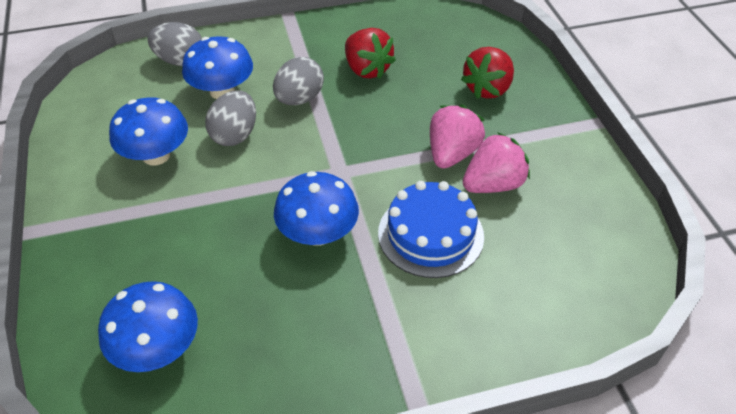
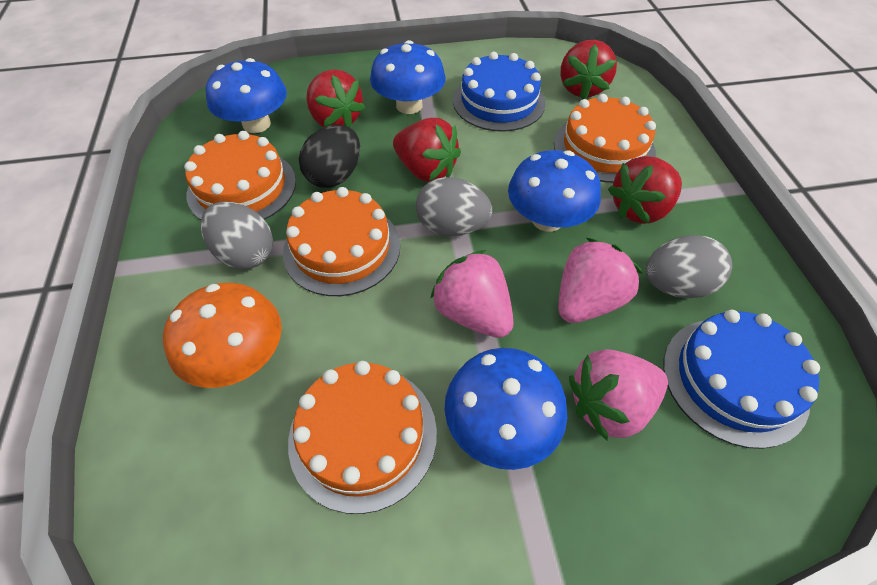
black egg: none = 0 -> [299,125,360,188] = 1
blue cake: [378,181,484,278] = 1 -> [453,52,546,132] [663,310,820,449] = 2
orange cake: none = 0 -> [184,131,296,220] [283,187,400,296] [288,361,437,514] [554,94,656,183] = 4
orange mushroom: none = 0 -> [163,283,282,388] = 1
pink strawberry: [430,105,485,168] [463,132,530,193] = 2 -> [430,250,514,338] [558,238,642,323] [569,349,668,441] = 3
red strawberry: [345,28,396,79] [461,47,514,99] = 2 -> [306,69,365,127] [393,118,461,182] [561,40,617,100] [608,156,682,224] = 4

